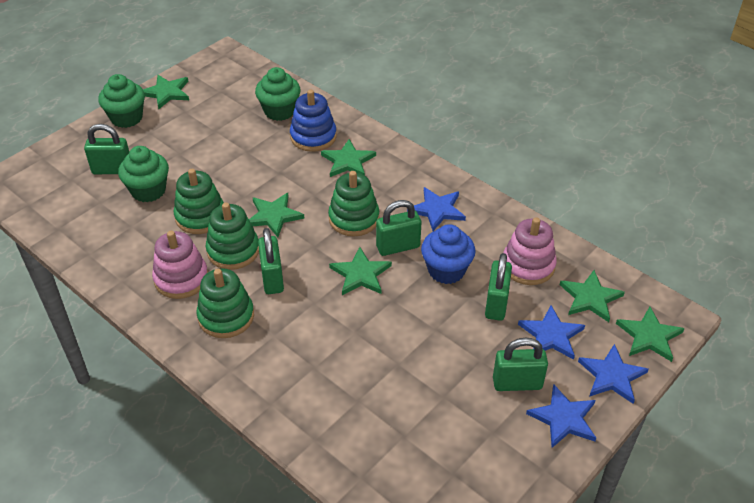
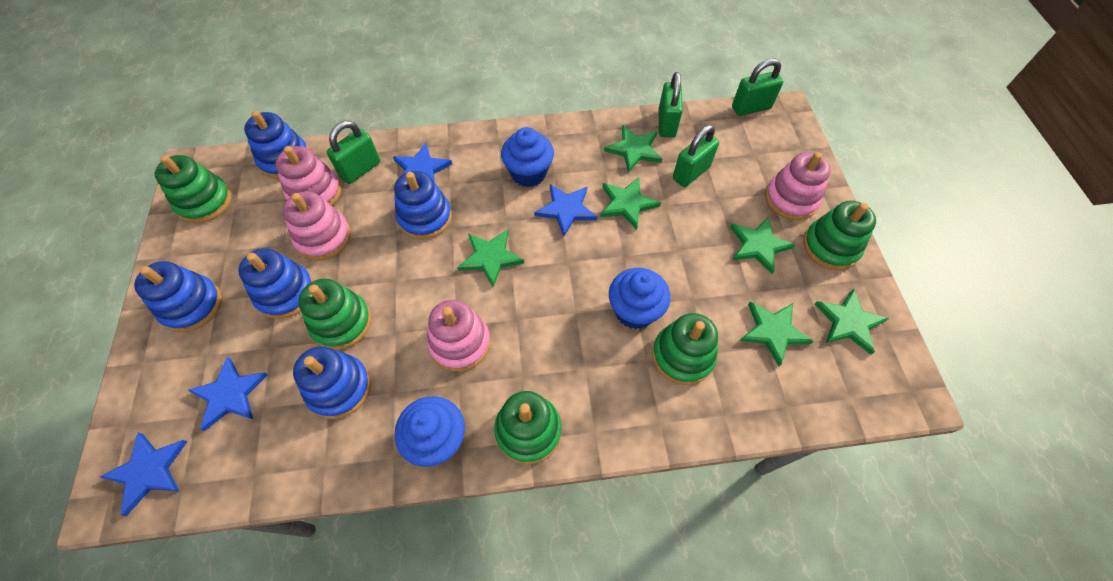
blue cupcake: [421,224,475,284] = 1 -> [394,396,465,467] [501,127,554,187] [609,268,671,329] = 3
blue stacking toy: [290,90,337,152] = 1 -> [134,261,222,332] [238,248,314,319] [244,111,309,179] [293,346,371,419] [394,171,452,240] = 5
green cupcake: [98,74,145,128] [118,146,169,202] [255,67,300,121] = 3 -> none = 0
green padlock: [84,124,129,174] [258,228,284,294] [376,200,422,256] [485,253,512,321] [493,338,548,391] = 5 -> [327,121,380,184] [658,72,683,138] [673,125,719,187] [732,59,783,116] = 4
green stacking toy: [174,169,224,234] [196,268,254,338] [206,203,259,270] [328,171,379,237] = 4 -> [155,155,232,223] [298,279,371,350] [494,391,562,464] [652,313,718,385] [803,201,876,270] = 5
pink stacking toy: [152,231,208,299] [503,217,557,285] = 2 -> [275,146,341,206] [283,191,351,261] [427,300,491,372] [765,152,831,220] = 4

